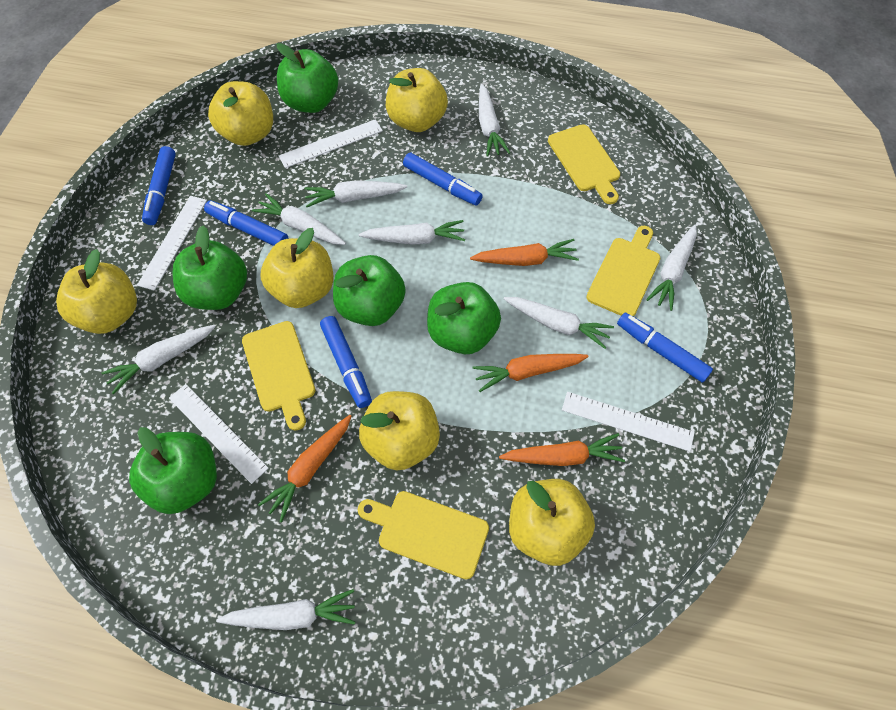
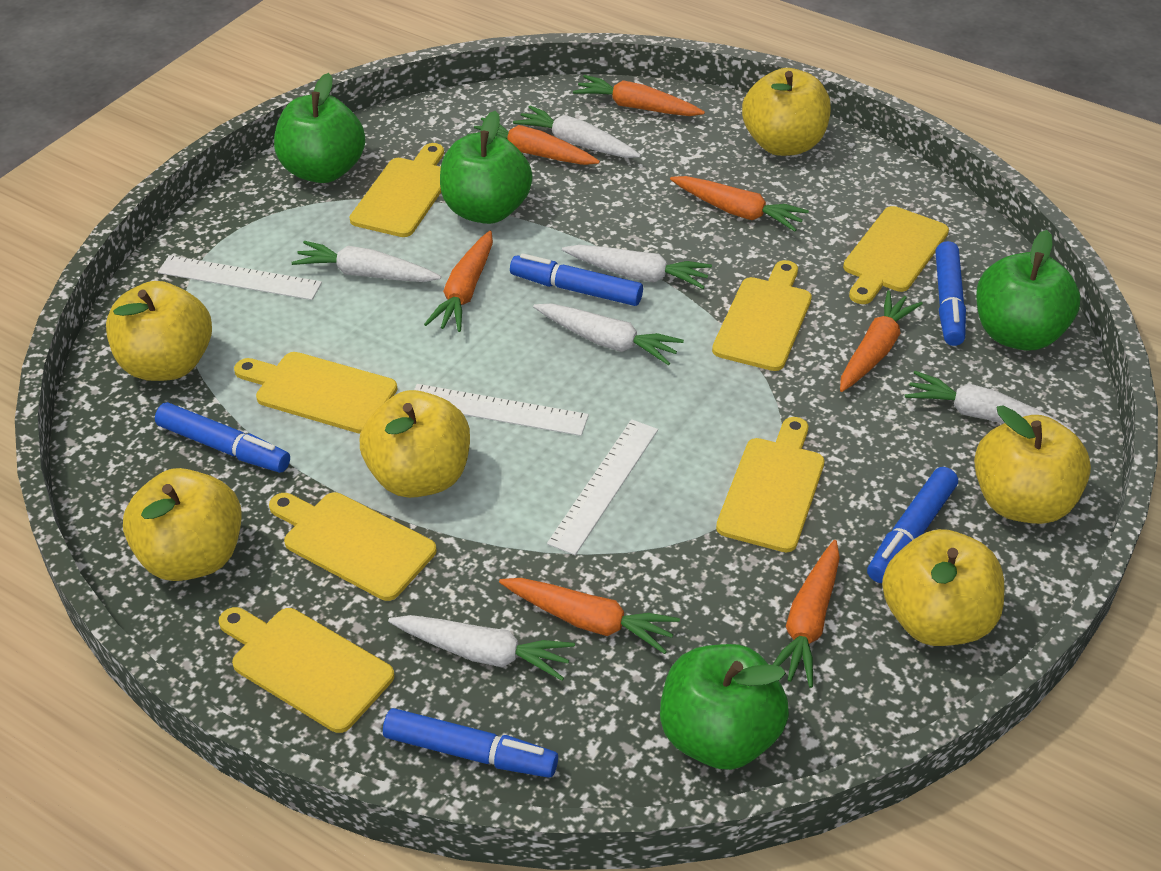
green apple: [129,427,217,514] [173,226,247,310] [277,43,338,113] [333,255,406,326] [427,282,501,354] = 5 -> [274,73,365,183] [440,111,533,224] [660,644,789,770] [976,230,1080,351] = 4
orange carrot: [258,415,352,522] [470,239,579,266] [472,354,589,392] [499,433,625,466] = 4 -> [424,231,493,332] [467,118,600,165] [499,578,680,654] [573,75,705,116] [670,176,809,232] [773,540,840,688] [840,290,923,392] = 7
white carrot: [101,325,216,394] [216,589,355,630] [252,193,346,245] [304,180,407,207] [359,220,465,245] [479,83,510,157] [504,297,614,349] [646,224,697,311] = 8 -> [291,241,441,282] [388,615,575,681] [513,105,641,158] [533,303,684,365] [562,245,712,289] [905,371,1074,432] = 6
white ruler: [137,196,207,291] [169,384,269,484] [279,119,383,168] [562,392,695,452] = 4 -> [158,255,322,300] [414,384,589,436] [547,419,658,555] = 3
yellow cutting board: [242,321,315,431] [358,491,489,580] [548,124,620,204] [587,226,660,317] = 4 -> [219,607,394,733] [234,352,397,433] [269,492,436,601] [350,143,444,237] [712,260,812,371] [716,417,824,552] [843,206,949,304] = 7

